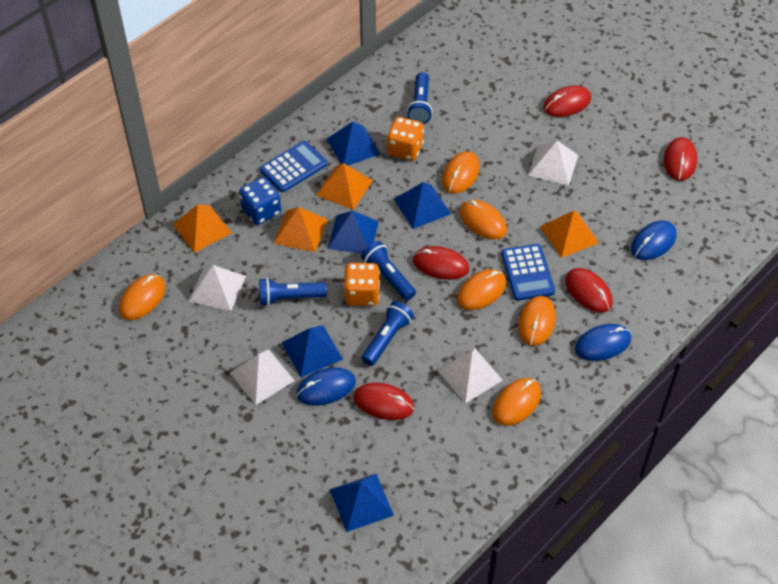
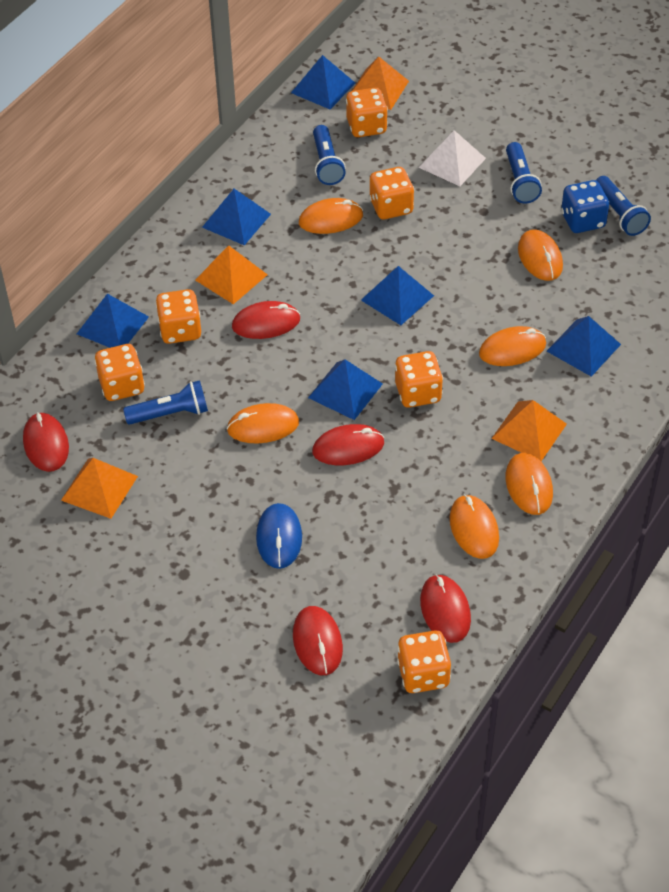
blue calculator: [260,141,327,192] [501,244,555,301] = 2 -> none = 0
blue mouse: [296,367,356,406] [575,324,631,361] [631,220,677,260] = 3 -> [256,503,302,569] = 1
blue pyramid: [282,325,343,377] [327,121,381,166] [328,211,379,254] [330,474,394,532] [394,182,451,229] = 5 -> [77,294,149,348] [202,189,271,245] [291,55,355,109] [308,360,383,420] [361,266,434,325] [547,316,621,377] = 6
orange dice: [344,263,380,306] [387,117,424,161] = 2 -> [94,344,145,401] [155,289,201,344] [346,88,388,137] [369,167,414,219] [395,351,443,408] [397,630,451,693] = 6
white pyramid: [189,265,246,311] [230,349,295,405] [437,348,503,403] [528,141,578,186] = 4 -> [419,130,486,186] = 1

